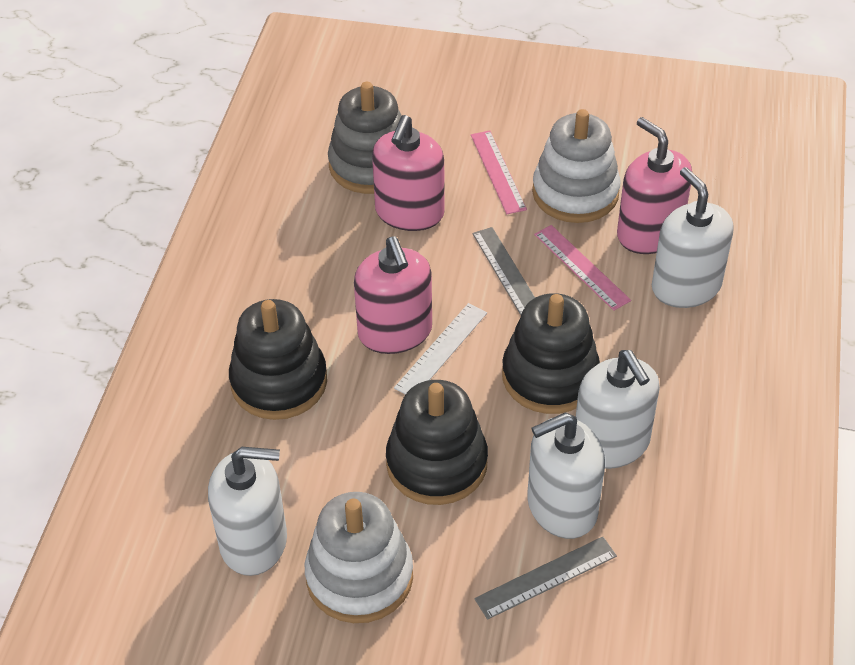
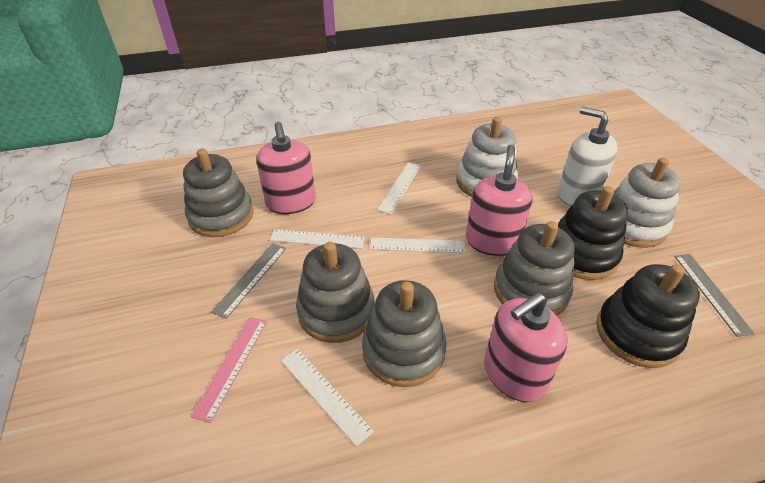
black stacking toy: [229,299,327,420] [386,380,488,505] [502,293,600,414] = 3 -> [558,186,628,280] [596,264,700,368] = 2
grey stacking toy: [328,82,402,194] = 1 -> [183,149,253,237] [296,242,375,343] [362,280,446,387] [494,221,575,316] = 4
pink ruler: [471,130,527,214] [534,225,631,311] = 2 -> [191,317,267,423] = 1
white ruler: [394,303,487,395] = 1 -> [270,229,365,249] [281,349,374,447] [370,237,466,253] [377,162,421,214] = 4
white soap dispenser: [208,447,287,576] [527,412,605,539] [576,350,660,469] [652,167,734,308] = 4 -> [557,107,618,206] = 1

